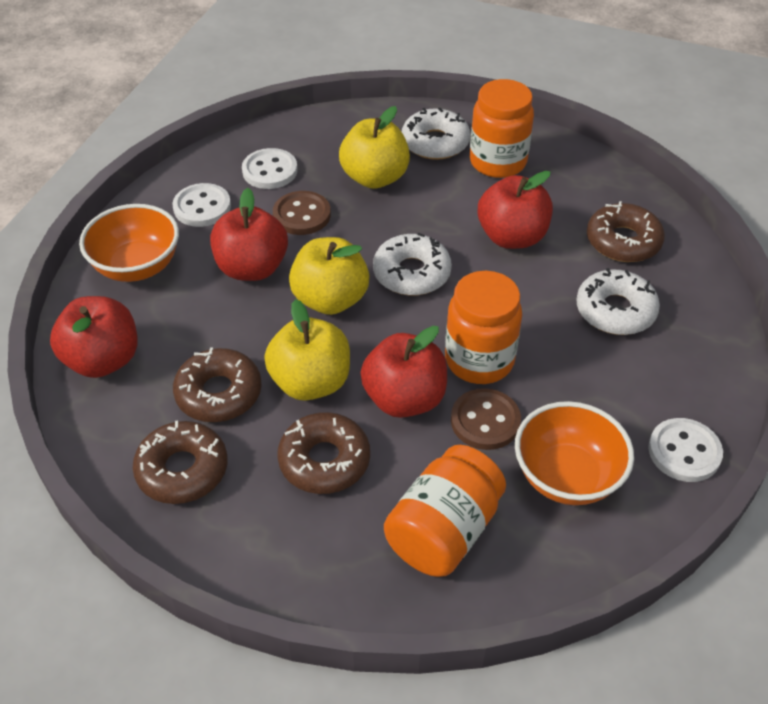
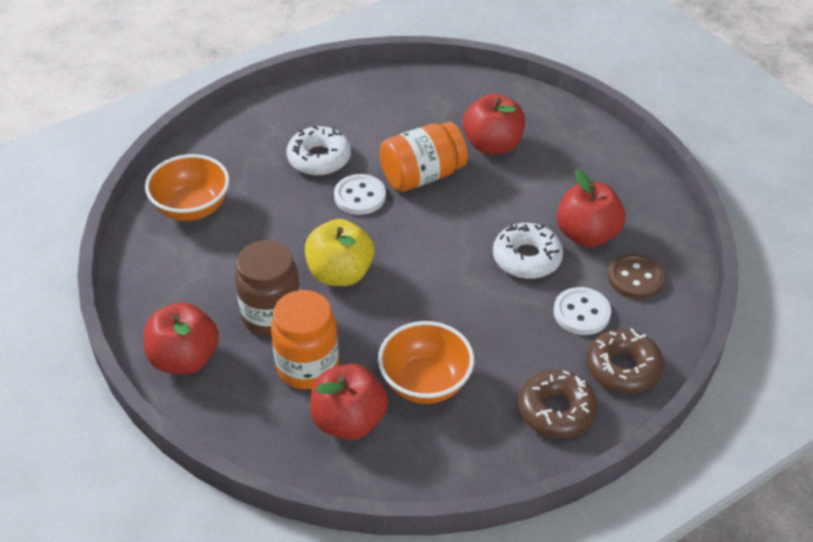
brown button: [273,191,331,235] [451,388,521,450] = 2 -> [608,253,665,299] = 1
brown donut: [133,421,227,504] [173,347,262,422] [277,412,370,494] [587,201,665,262] = 4 -> [518,370,598,438] [586,328,664,394] = 2
brown jar: none = 0 -> [235,240,300,337] = 1
orange jar: [384,445,506,577] [445,271,522,384] [470,79,534,178] = 3 -> [271,290,339,389] [380,122,468,192] = 2
white button: [172,183,231,227] [242,148,298,189] [648,418,723,482] = 3 -> [334,174,386,215] [554,287,611,335] = 2
white donut: [373,233,452,296] [402,108,470,160] [576,268,660,335] = 3 -> [287,126,351,176] [493,223,563,279] = 2
yellow apple: [264,299,350,401] [289,237,370,315] [339,106,410,189] = 3 -> [305,219,374,286] = 1

